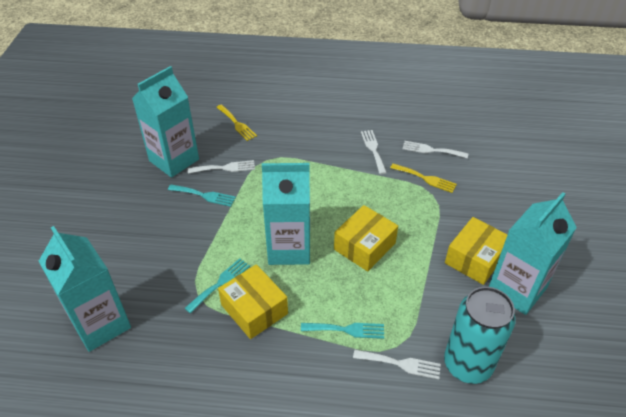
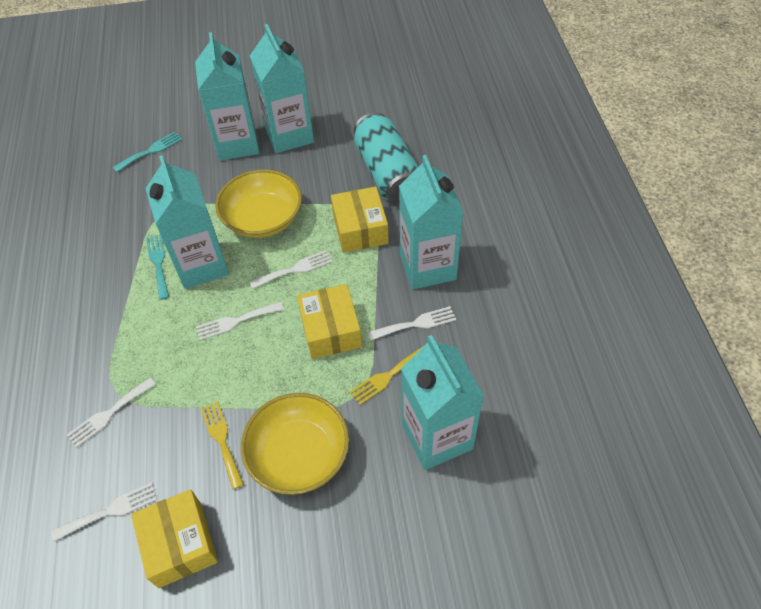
turquoise carton: [39,226,131,352] [132,66,199,178] [262,163,310,265] [489,192,577,315] = 4 -> [146,155,229,289] [195,32,259,161] [250,24,314,153] [399,155,464,289] [401,335,484,470] = 5
turquoise fork: [168,184,236,207] [185,258,250,313] [301,323,384,339] = 3 -> [112,132,182,172] [146,234,169,300] = 2
white fork: [188,160,255,174] [353,349,441,379] [361,130,387,174] [403,141,468,159] = 4 -> [51,482,157,541] [67,378,156,448] [196,302,284,340] [250,250,332,289] [368,306,456,340] = 5
yellow bowl: none = 0 -> [215,169,302,238] [241,393,349,495] = 2

